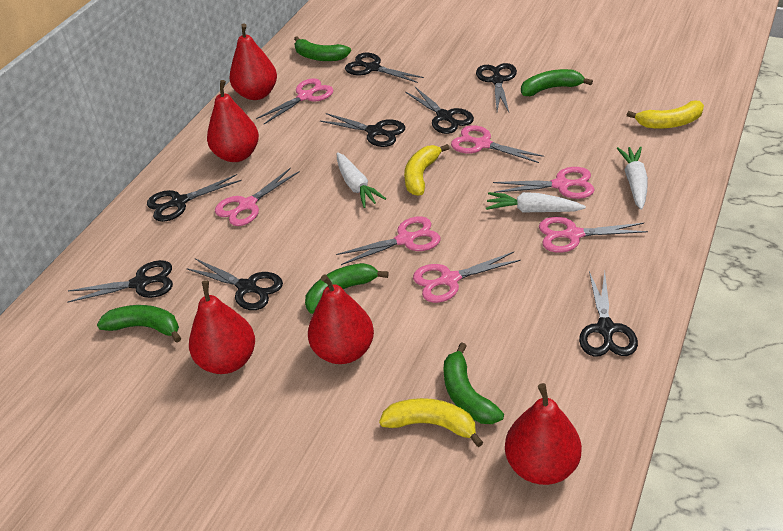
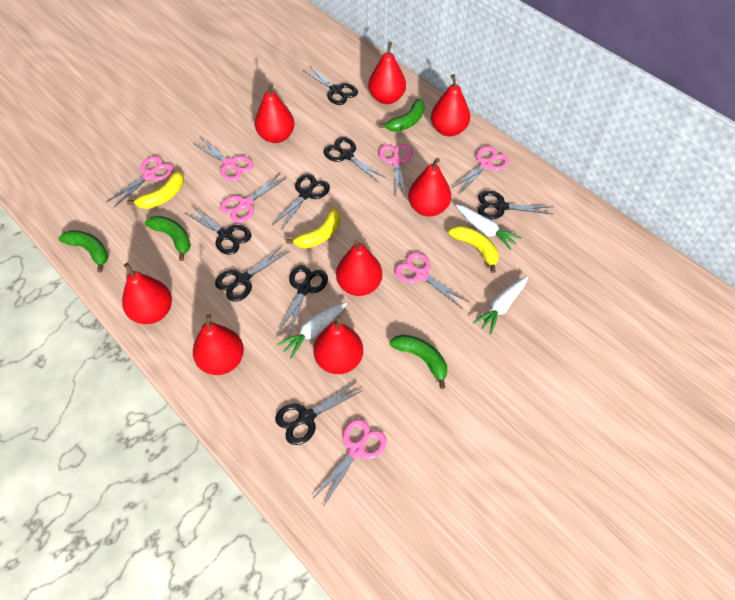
green banana: [97,305,181,343] [294,36,351,61] [305,263,389,314] [443,342,504,424] [521,69,593,96] = 5 -> [58,230,108,273] [145,216,191,261] [379,99,425,132] [389,334,447,389] = 4
red pear: [189,280,255,374] [207,80,259,162] [230,24,277,100] [308,274,374,364] [505,383,582,485] = 5 -> [122,263,172,324] [193,314,244,375] [255,83,295,143] [313,319,363,374] [336,239,382,296] [368,42,406,104] [408,158,451,217] [431,74,470,136] = 8

